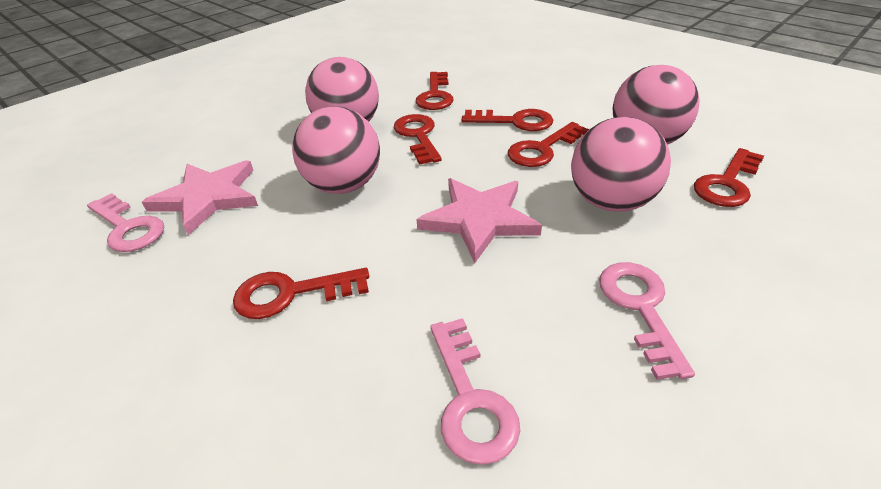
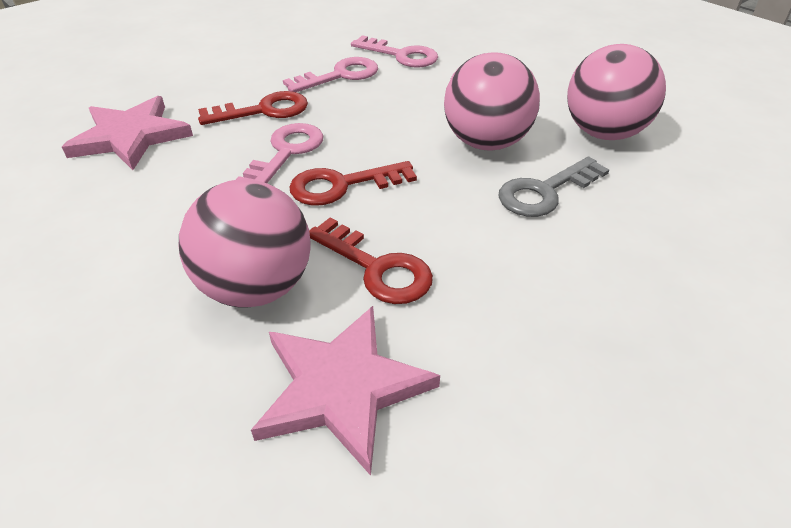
grey key: none = 0 -> [499,157,609,217] = 1
pink ball: [292,106,380,194] [305,57,379,122] [571,117,671,212] [613,65,699,145] = 4 -> [179,180,311,308] [444,52,540,151] [567,44,666,140] = 3
red key: [233,268,369,319] [394,114,442,165] [416,72,453,110] [462,109,553,131] [508,122,589,167] [694,148,764,207] = 6 -> [198,91,308,125] [289,161,417,205] [309,217,433,304] = 3

